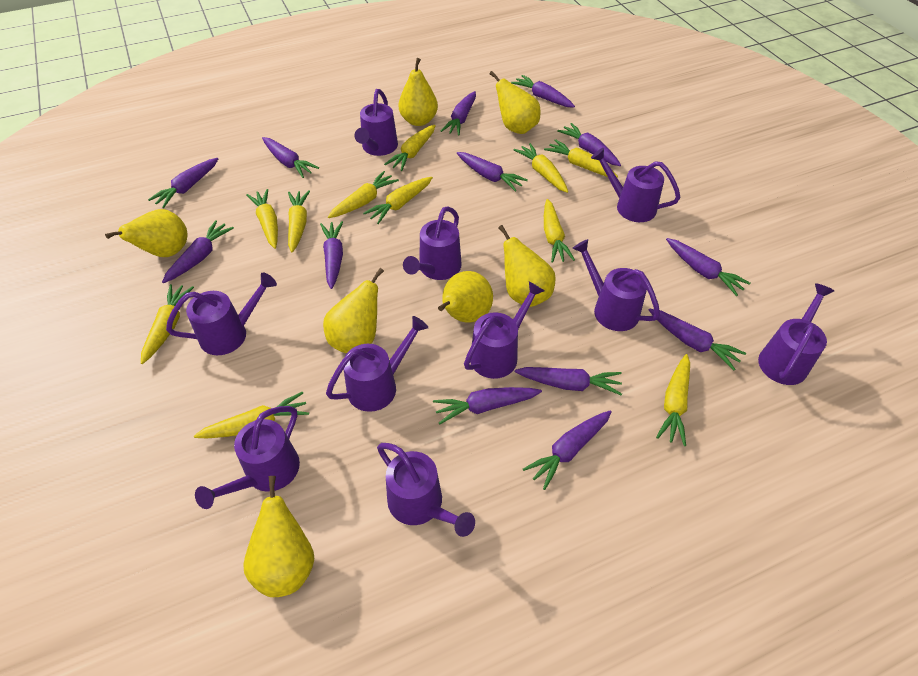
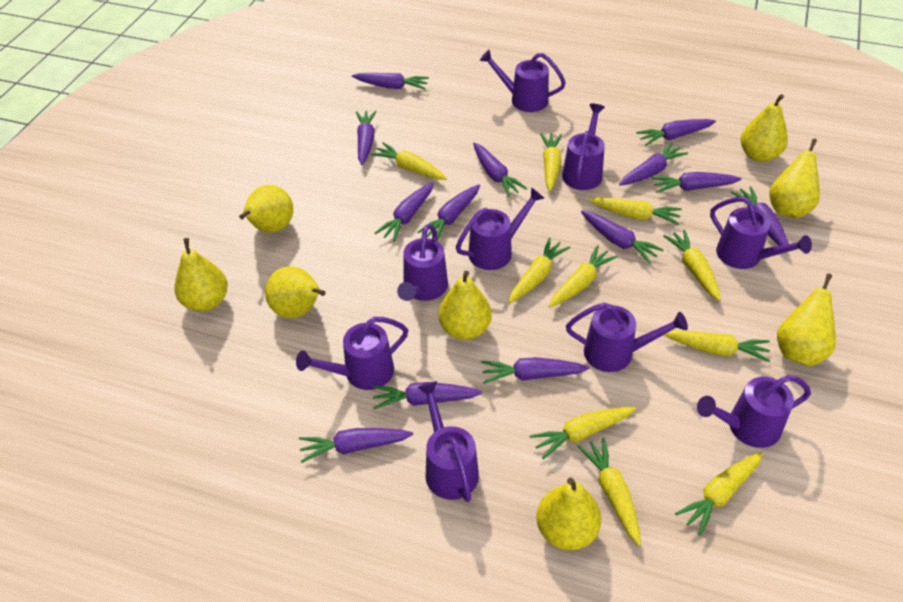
purple watering can: [166,273,277,355] [195,406,300,509] [326,316,428,412] [354,89,398,156] [377,443,475,537] [403,206,462,280] [464,281,545,379] [572,239,660,331] [591,148,680,222] [758,283,834,385] = 10 -> [296,317,408,390] [397,224,448,301] [418,381,479,502] [456,187,544,270] [480,49,566,112] [562,104,605,190] [566,303,688,372] [697,375,811,448] [710,197,812,269] = 9
yellow carrot: [141,284,194,364] [194,391,309,438] [246,189,278,249] [288,190,310,252] [328,171,399,218] [363,177,433,224] [384,125,436,171] [514,143,568,193] [544,139,618,178] [544,199,575,263] [656,354,690,446] = 11 -> [371,142,447,180] [508,237,570,303] [530,407,636,459] [540,133,562,191] [549,245,618,307] [577,437,641,546] [589,197,682,225] [663,230,721,301] [664,330,770,362] [675,452,763,536] = 10
yellow pear: [105,209,188,257] [243,476,314,597] [323,268,384,353] [399,58,438,126] [438,271,493,323] [490,71,541,134] [498,225,556,307] = 7 -> [174,238,228,312] [239,185,293,233] [265,266,326,318] [438,271,492,340] [536,478,601,550] [741,94,788,162] [769,138,820,218] [777,273,836,366] = 8

